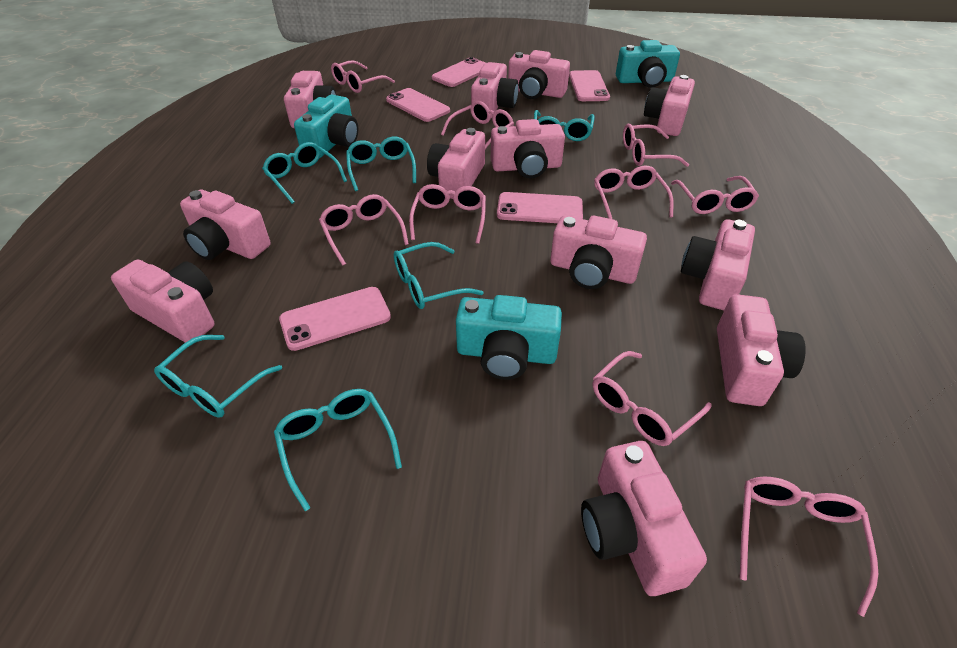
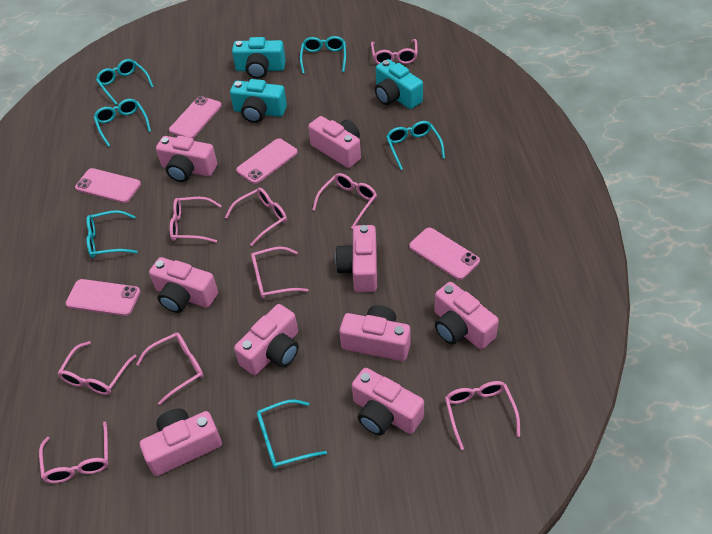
pink camera: [111,260,214,343] [180,190,271,260] [284,71,336,128] [427,128,485,199] [471,62,519,118] [491,119,565,179] [508,50,570,99] [550,216,647,289] [581,441,707,596] [644,75,695,136] [681,219,755,311] [717,294,806,406] = 12 -> [140,408,222,476] [149,257,218,313] [156,136,217,182] [234,304,299,375] [308,116,361,168] [335,225,377,292] [339,305,410,361] [352,368,424,435] [434,282,499,349] = 9

